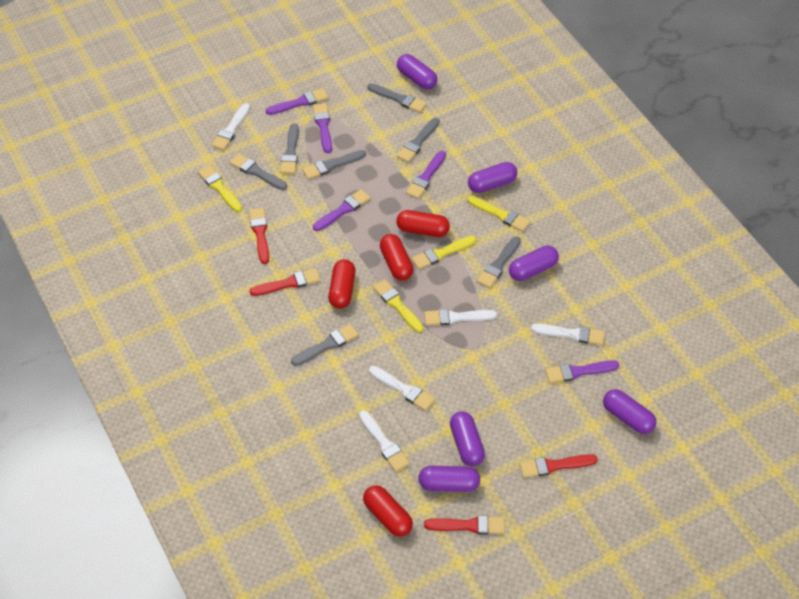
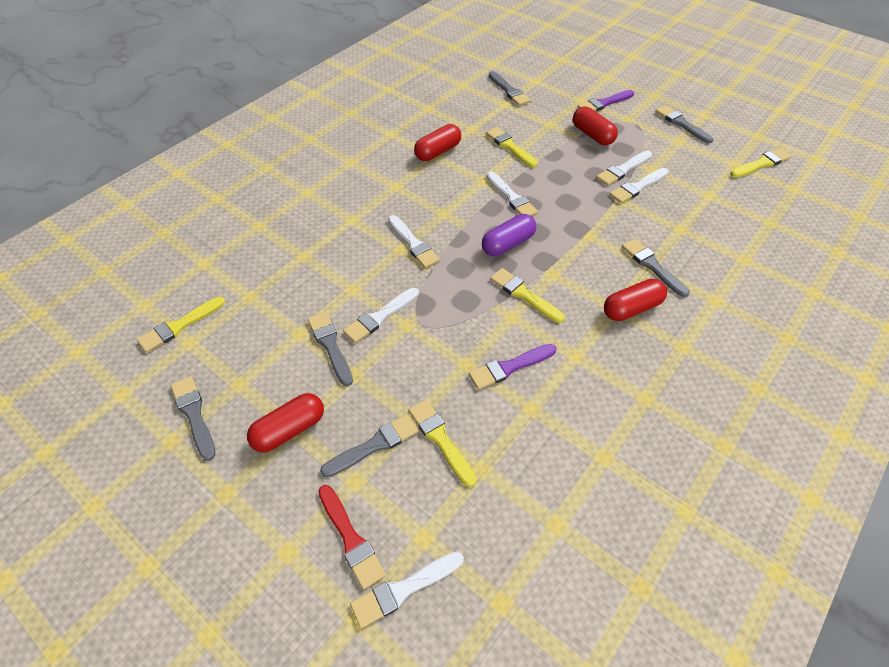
grey brush: [230,153,287,190] [280,123,299,174] [291,324,359,366] [302,150,366,180] [367,83,427,113] [397,117,440,162] [477,237,521,288] = 7 -> [171,376,215,461] [308,312,353,386] [320,414,419,477] [489,71,531,106] [622,239,690,297] [655,105,713,143] = 6
purple brush: [266,88,328,115] [313,103,332,153] [313,189,371,231] [406,151,446,199] [545,360,619,383] = 5 -> [469,344,557,390] [577,90,634,111] = 2
purple capsule: [397,54,437,90] [418,466,480,492] [450,411,485,466] [468,162,517,193] [509,246,559,281] [603,389,656,434] = 6 -> [482,214,536,256] = 1
red brush: [249,208,269,264] [250,268,321,296] [424,515,505,535] [519,454,598,478] = 4 -> [318,485,386,590] = 1
white brush: [211,103,250,150] [359,410,410,472] [369,366,435,411] [424,309,497,326] [531,324,605,345] = 5 -> [343,288,419,343] [350,551,464,629] [388,215,440,268] [486,171,538,216] [596,151,652,186] [609,168,668,203] = 6
yellow brush: [198,165,242,212] [373,279,424,332] [411,236,477,269] [467,196,530,232] = 4 -> [137,297,225,353] [409,399,476,487] [486,127,538,168] [490,268,565,323] [730,148,791,178] = 5

